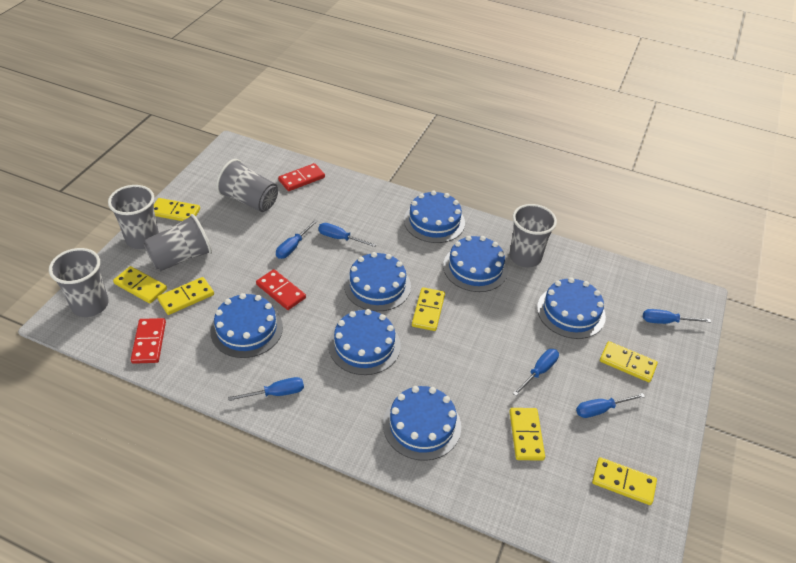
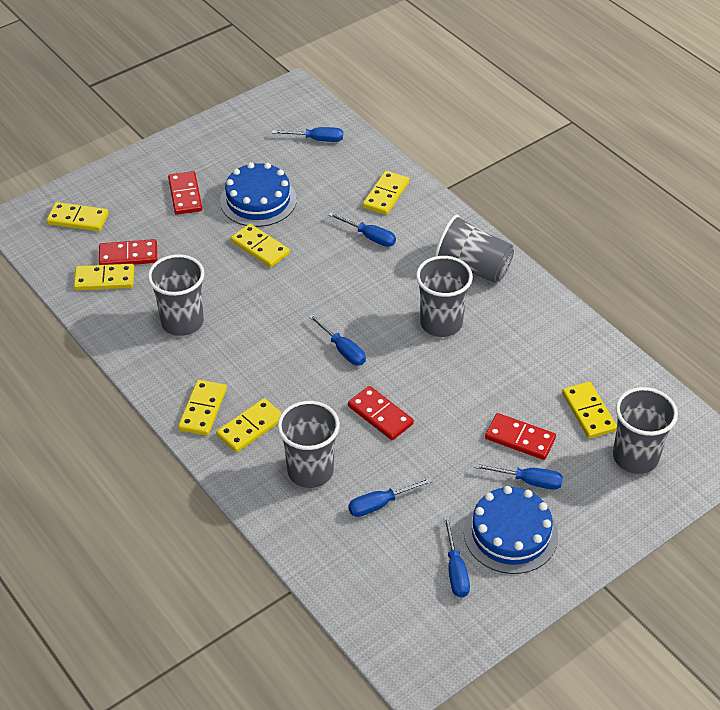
blue cake: [210,293,283,358] [328,309,401,375] [344,252,411,311] [383,386,461,461] [404,191,465,243] [443,236,508,292] [537,277,606,339] = 7 -> [220,162,297,227] [464,486,558,574] = 2
red domino: [131,318,166,364] [256,269,306,310] [278,163,325,191] = 3 -> [99,239,157,265] [168,171,202,215] [348,386,414,440] [485,413,556,460] = 4

